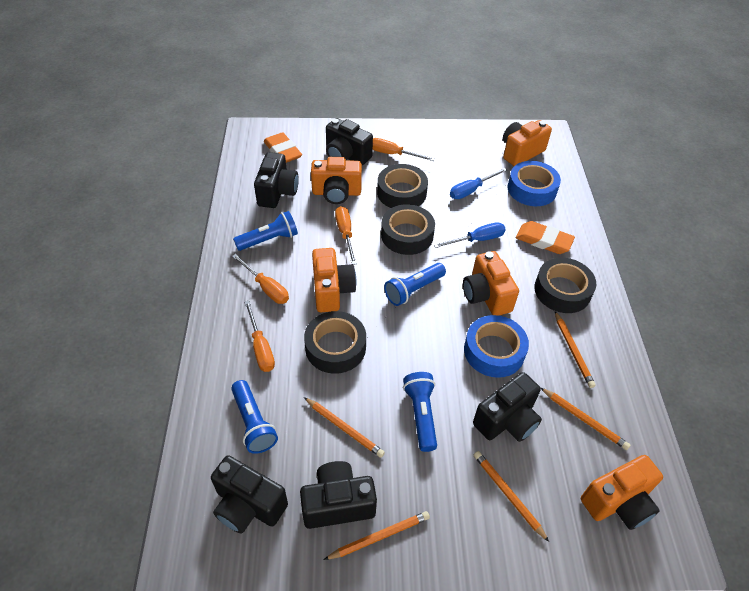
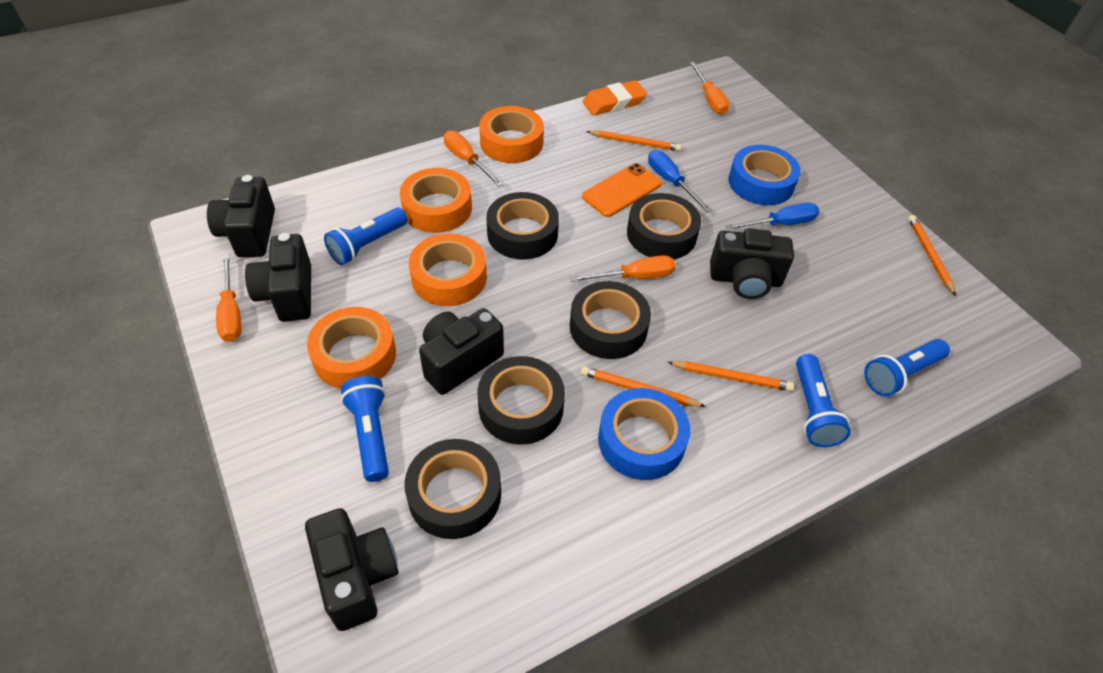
black tape: [304,311,366,374] [377,164,428,208] [381,204,435,255] [534,258,596,313] = 4 -> [404,439,501,539] [477,356,565,445] [486,192,559,259] [570,281,651,359] [627,193,701,259] = 5
orange camera: [311,157,362,204] [312,248,356,312] [463,251,519,316] [503,120,552,166] [581,455,663,530] = 5 -> none = 0
orange eraser: [264,132,302,163] [516,221,575,254] = 2 -> [582,80,647,115] = 1
orange pencil: [304,397,385,458] [324,511,430,560] [474,451,549,542] [541,388,630,450] [555,311,596,388] = 5 -> [581,366,706,407] [586,130,682,151] [667,361,794,391] [908,215,956,296] = 4
orange phone: none = 0 -> [582,163,662,217] = 1
orange tape: none = 0 -> [307,307,396,389] [400,168,472,233] [409,233,487,306] [479,106,544,163] = 4

